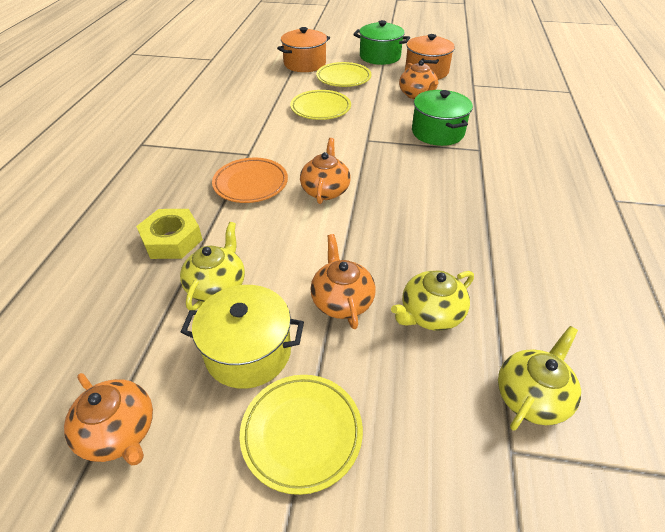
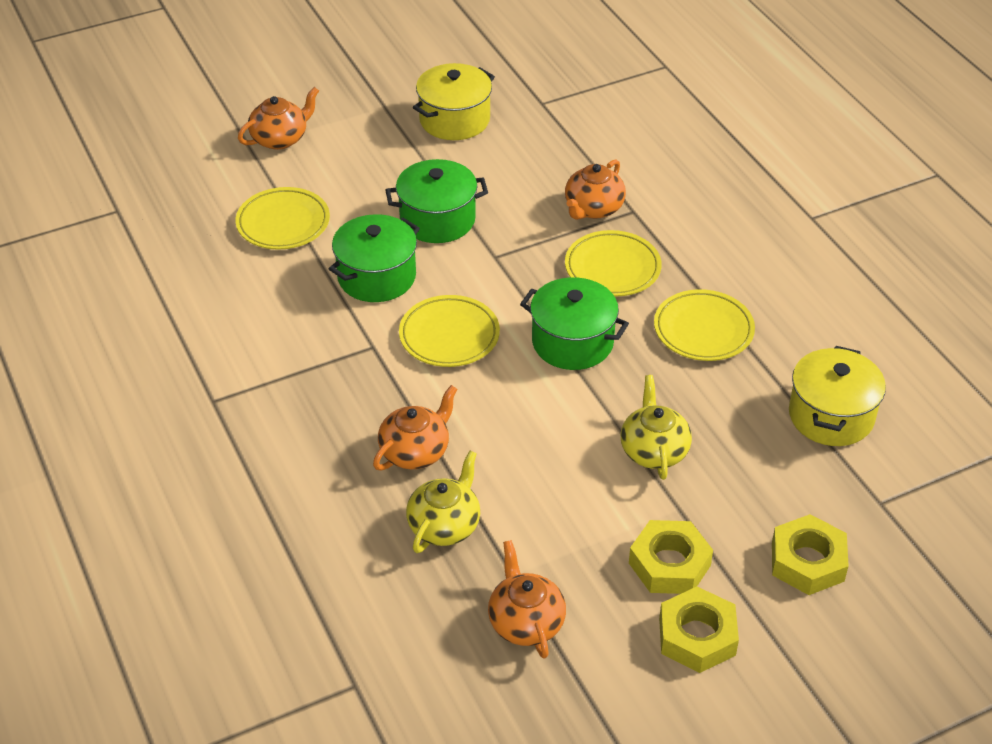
green pot: [353,20,410,65] [412,90,473,146] = 2 -> [329,214,420,302] [385,159,488,243] [520,277,629,370] = 3
orange plate: [212,158,288,203] = 1 -> none = 0
orange pot: [277,27,330,72] [405,34,455,80] = 2 -> none = 0
yellow nut: [136,209,203,259] = 1 -> [629,520,713,594] [659,587,739,673] [772,514,849,595] = 3
yellow plate: [240,375,363,495] [290,90,351,120] [316,62,371,87] = 3 -> [236,187,330,250] [399,295,500,367] [565,230,662,297] [654,289,755,361] = 4
yellow pot: [181,285,304,389] = 1 -> [413,63,495,140] [789,346,886,446] = 2
yellow teapot: [180,222,245,311] [391,270,474,331] [498,326,581,430] = 3 -> [406,451,480,553] [621,375,692,480] = 2

